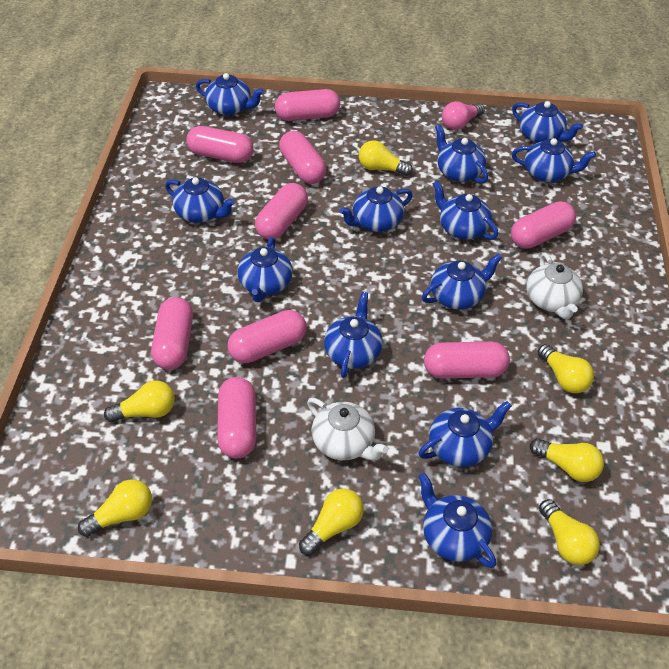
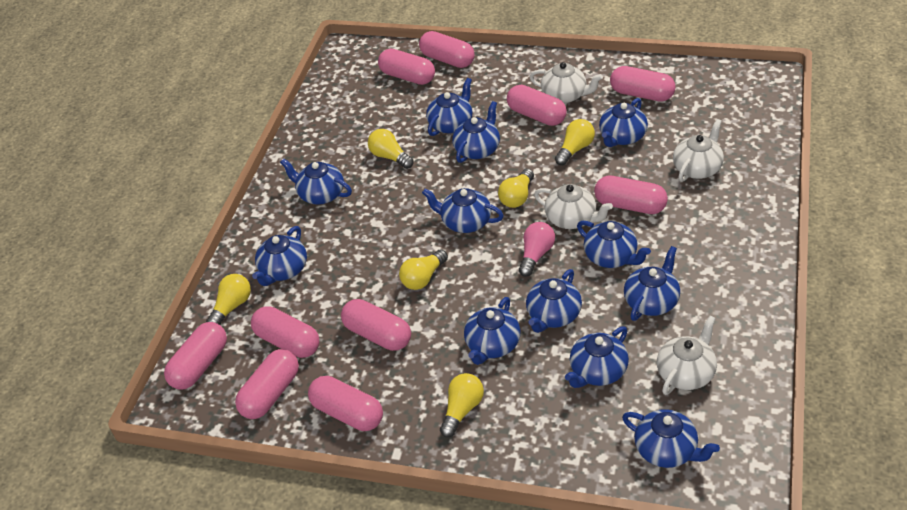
pink capsule: [151,297,193,370] [186,126,254,163] [217,377,256,458] [228,310,307,363] [255,183,308,240] [275,89,340,121] [279,131,326,184] [424,341,510,379] [511,201,576,249] = 9 -> [164,322,227,389] [235,349,299,419] [251,306,319,358] [308,376,383,431] [341,299,411,351] [378,49,435,85] [419,31,475,68] [507,85,567,126] [594,176,668,214] [610,66,676,102] = 10
white teapot: [307,398,388,460] [526,253,583,319] = 2 -> [530,62,603,103] [534,184,613,229] [657,316,717,395] [673,119,724,182] = 4
yellow light bulb: [78,479,152,537] [104,380,175,422] [299,488,364,555] [359,140,413,176] [530,438,604,482] [538,344,594,393] [539,499,600,565] = 7 -> [206,274,251,325] [368,129,414,169] [399,249,448,290] [440,373,484,438] [498,169,534,208] [555,119,595,165] = 6

